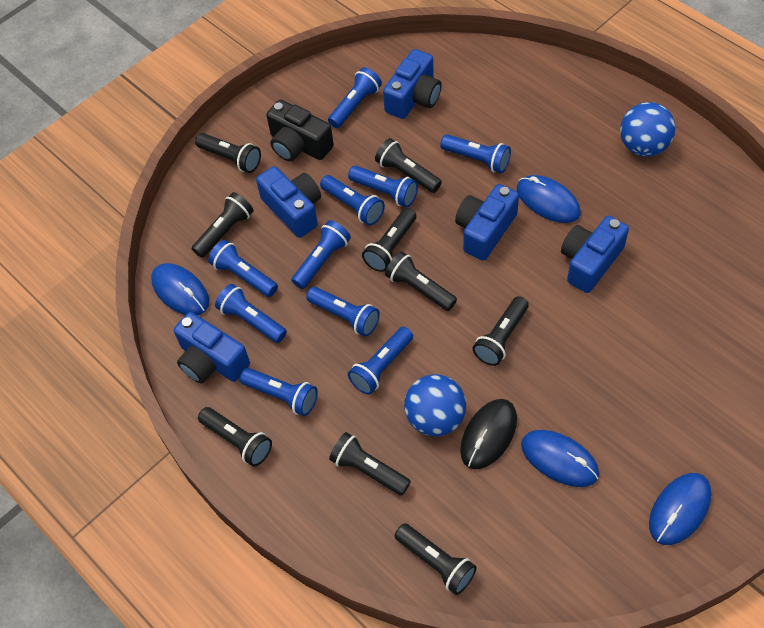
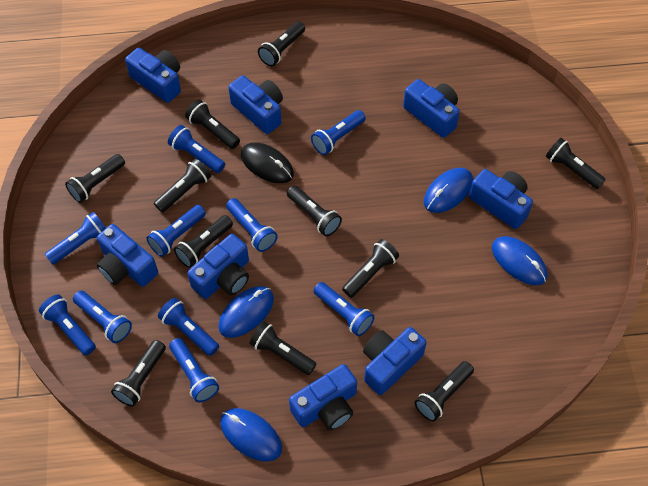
black camera: [266,100,334,162] = 1 -> none = 0
black flashlight: [192,192,254,258] [195,133,261,173] [198,407,272,467] [329,432,411,495] [362,208,416,272] [375,138,442,193] [385,251,457,311] [395,523,477,595] [473,296,529,366] = 9 -> [65,154,125,203] [111,340,166,407] [154,158,211,213] [174,215,233,268] [185,100,240,149] [250,322,317,375] [258,21,305,66] [287,186,342,236] [342,239,399,298] [415,361,474,422] [546,138,606,189] = 11
blue ball: [404,374,466,437] [620,102,675,157] = 2 -> none = 0
blue camera: [174,312,250,383] [256,166,321,238] [383,49,442,119] [455,184,519,261] [561,216,629,293] = 5 -> [97,224,158,287] [125,48,181,103] [187,234,249,299] [228,76,283,134] [289,364,357,430] [363,327,427,395] [403,79,460,138] [469,169,533,229] = 8

